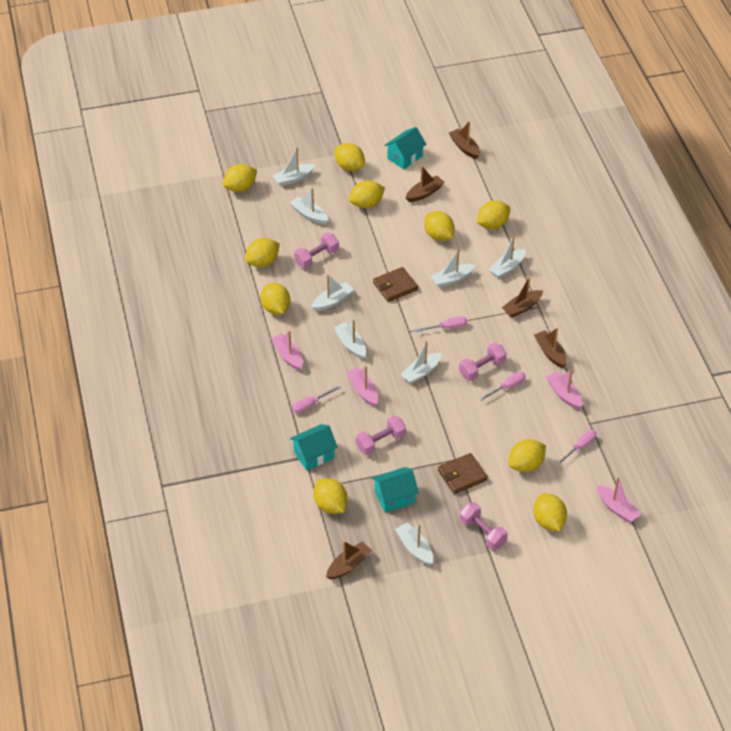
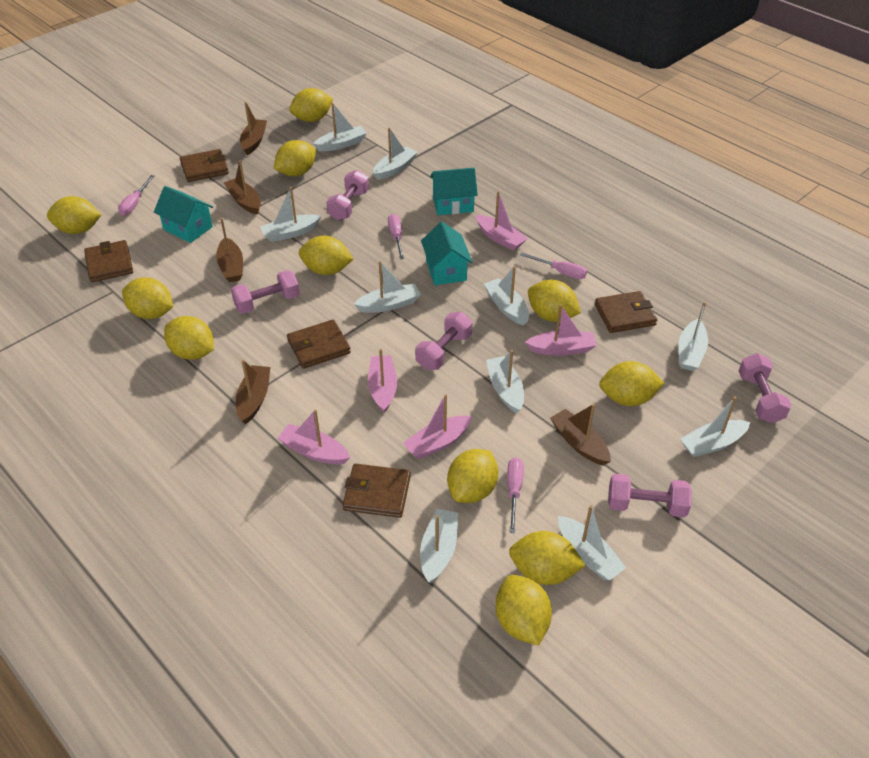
brown wallet: [373,267,418,302] [438,453,488,494] = 2 -> [84,240,133,282] [180,149,229,182] [287,320,351,369] [343,463,411,518] [595,291,657,333] = 5
pink boat: [271,330,303,370] [347,366,378,406] [546,369,582,409] [597,477,641,523] = 4 -> [277,410,350,465] [368,349,397,413] [403,394,473,459] [476,191,528,251] [525,304,597,356] = 5
pink dumbbell: [294,233,339,268] [356,416,406,455] [459,343,506,381] [460,502,508,550] = 4 -> [231,270,300,314] [326,170,369,220] [415,312,472,370] [608,474,692,517] [739,353,792,423] = 5
white boat: [273,148,315,186] [290,188,329,224] [311,274,354,311] [334,319,366,359] [395,523,433,565] [400,341,441,384] [430,248,475,287] [489,236,525,278] = 8 -> [260,187,321,242] [313,103,367,151] [354,261,421,313] [373,128,418,180] [420,509,458,583] [484,266,529,325] [486,350,524,414] [558,505,626,580] [679,302,708,371] [680,396,750,457] = 10
yellow lemon: [223,164,257,192] [245,238,280,267] [260,283,290,315] [313,478,348,514] [335,143,365,171] [349,180,385,208] [424,211,455,241] [476,201,510,229] [508,439,546,472] [533,493,567,531] = 10 -> [47,196,102,234] [122,277,173,319] [164,316,214,360] [274,140,316,176] [290,88,333,122] [299,236,353,275] [447,449,499,503] [495,575,552,646] [509,531,586,585] [528,280,581,322] [599,361,664,406] = 11

